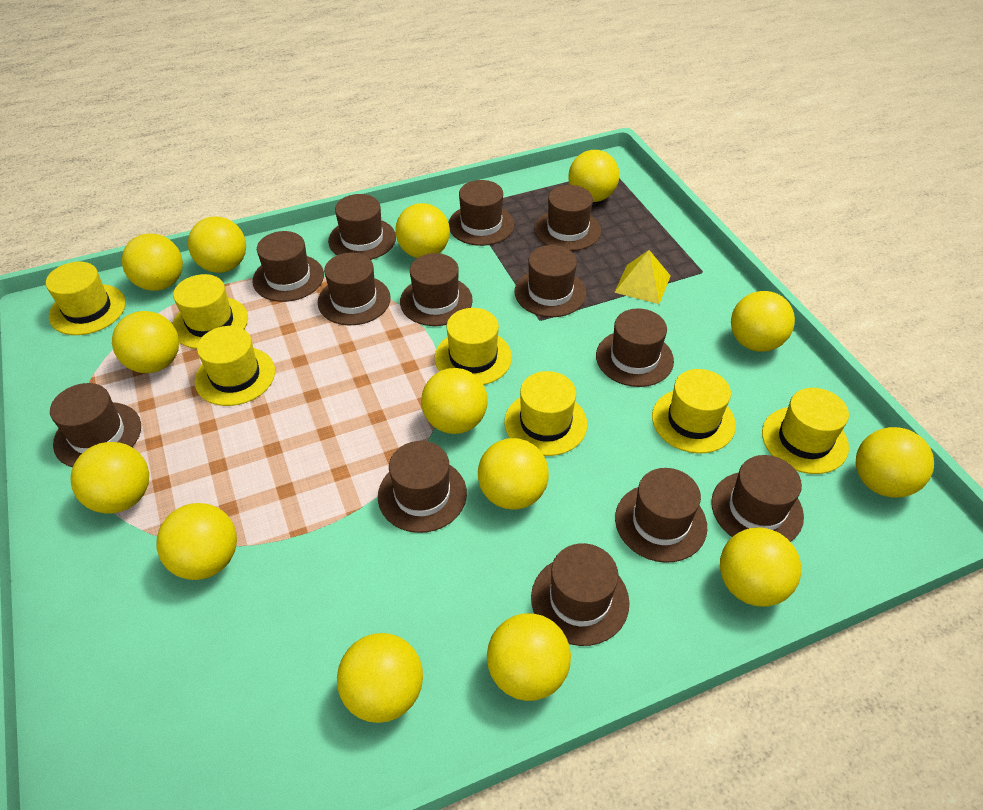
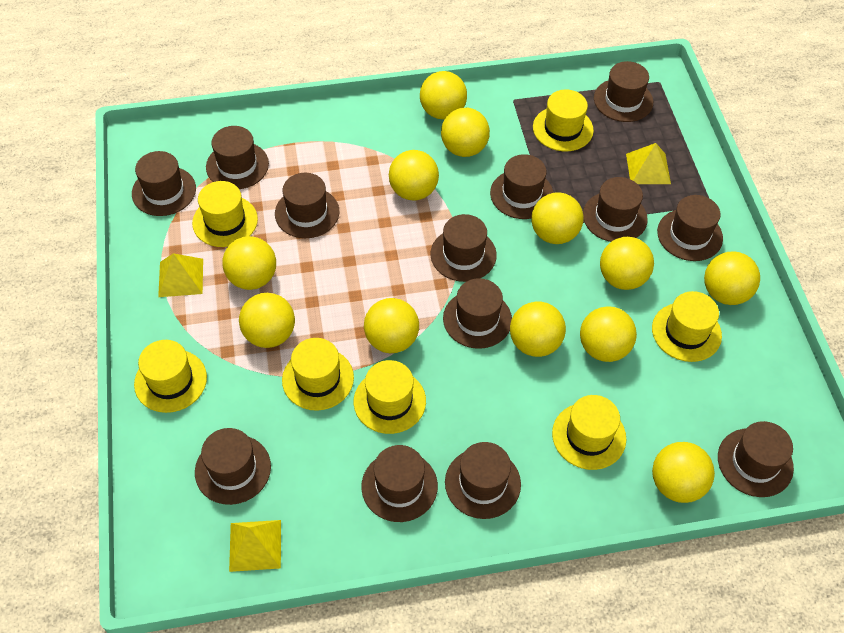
yellow ball: [71,442,149,514] [112,311,179,373] [122,234,183,291] [157,503,237,580] [188,217,246,273] [337,633,423,723] [395,203,450,258] [421,368,487,434] [478,438,549,510] [487,613,571,701] [568,150,619,202] [720,528,801,607] [731,291,795,352] [856,427,934,498] = 14 -> [222,236,276,290] [239,293,295,348] [364,298,419,353] [389,150,439,201] [420,71,467,120] [441,108,490,157] [510,302,566,357] [531,192,584,244] [580,306,637,362] [600,237,654,290] [652,442,715,503] [704,251,760,305] = 12
yellow pyramid: [614,250,670,304] = 1 -> [158,253,203,297] [229,520,281,572] [626,143,671,184] = 3

